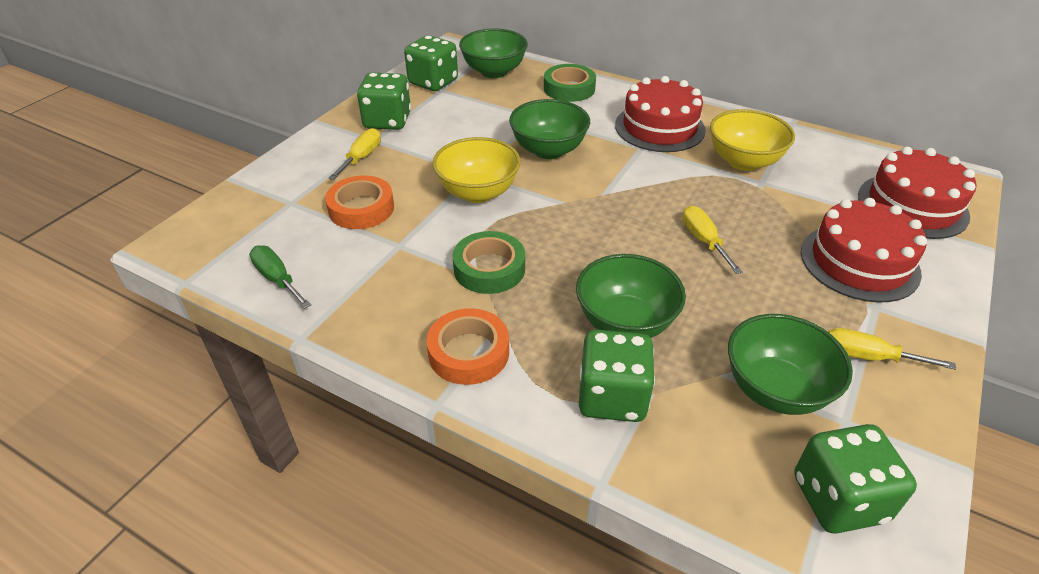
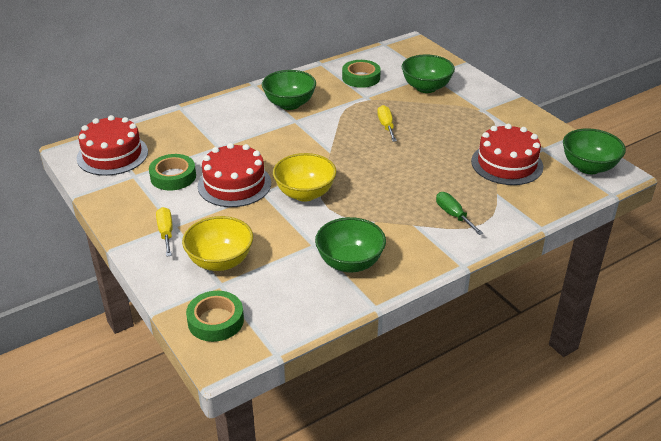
green dice: [357,72,411,130] [404,35,458,91] [579,329,655,422] [794,424,917,534] = 4 -> none = 0
green tape: [452,231,525,294] [544,64,596,102] = 2 -> [149,154,196,190] [186,291,244,342] [342,60,381,88] = 3
orange tape: [325,175,394,229] [426,308,509,385] = 2 -> none = 0
yellow screwdriver: [329,128,381,180] [682,206,742,274] [828,328,956,370] = 3 -> [156,207,172,256] [377,105,397,142] = 2

